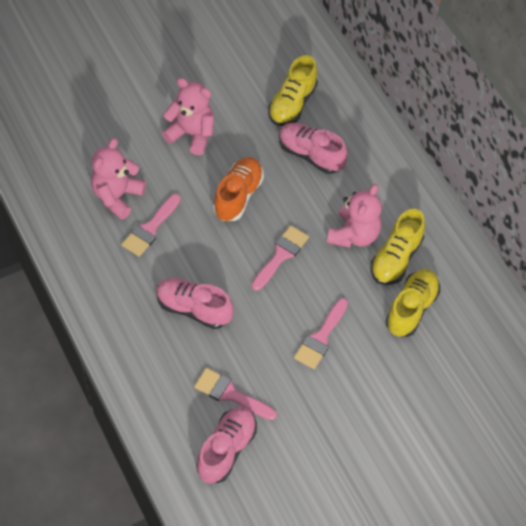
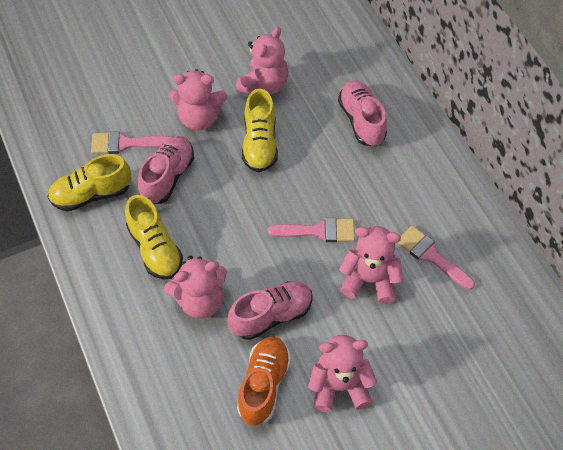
pink brush: [121,194,181,257] [194,368,277,420] [252,225,309,291] [294,298,348,369] = 4 -> [91,131,172,154] [268,218,355,242] [397,226,475,290] = 3
pink teddy bear: [91,138,146,220] [162,78,214,155] [327,184,382,248] = 3 -> [164,256,227,319] [169,69,227,131] [236,27,288,94] [308,335,377,412] [339,226,403,304] = 5

